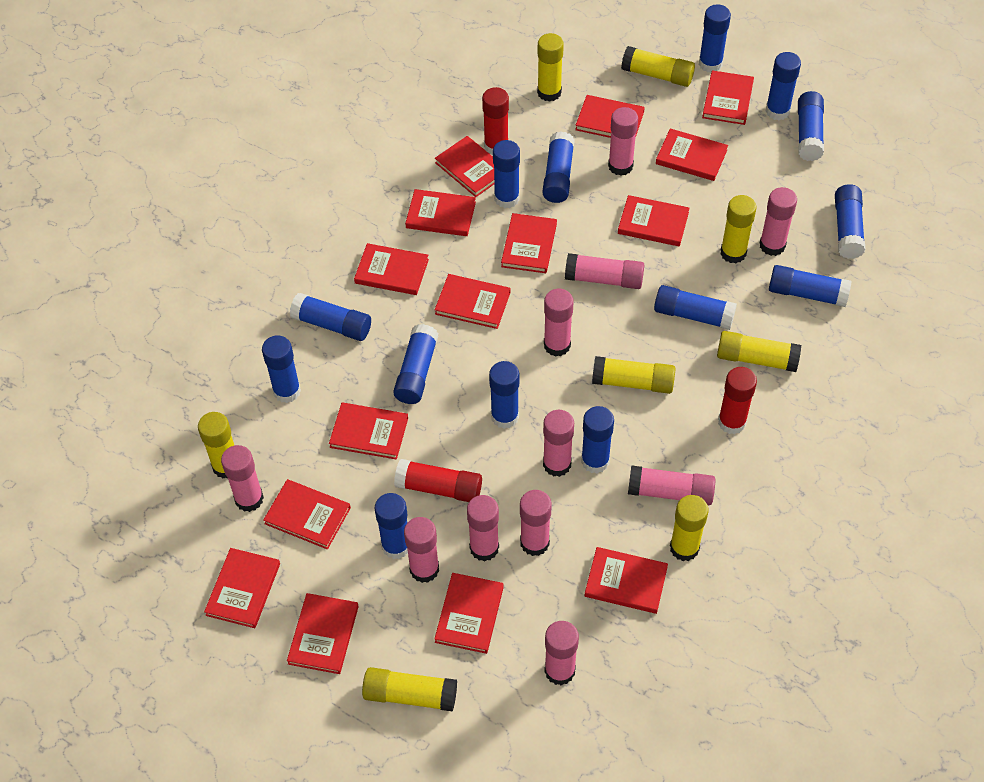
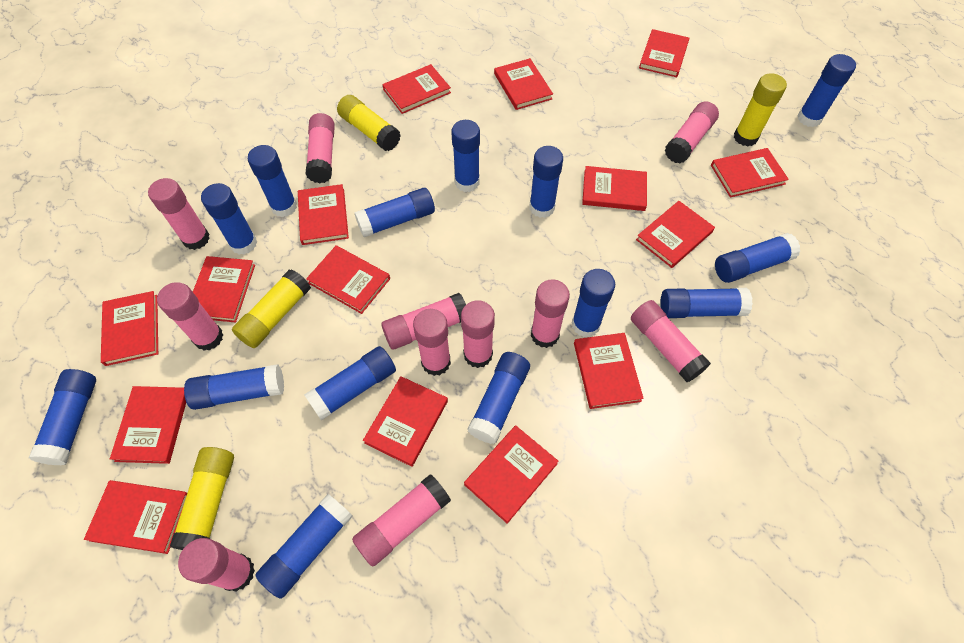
red glue stick: [394,459,482,502] [482,87,509,155] [718,367,757,434] = 3 -> none = 0
yellow glue stick: [198,412,235,479] [362,667,457,711] [537,33,564,102] [592,356,675,394] [621,46,695,87] [670,495,709,561] [717,331,801,372] [720,195,757,264] = 8 -> [170,447,234,550] [232,269,311,348] [337,95,401,151] [734,73,787,146] = 4

